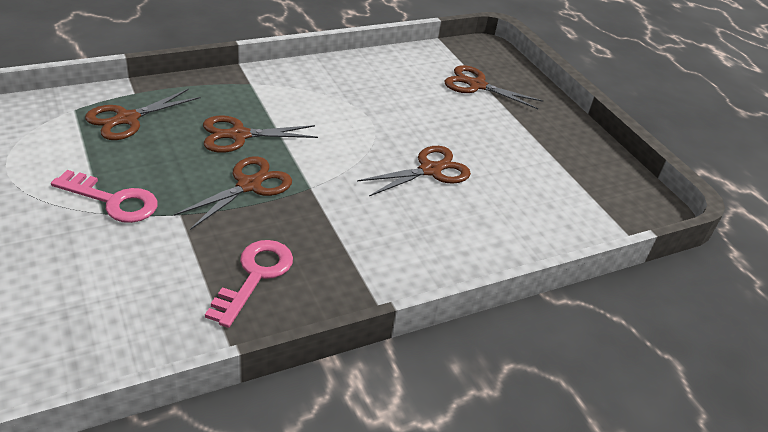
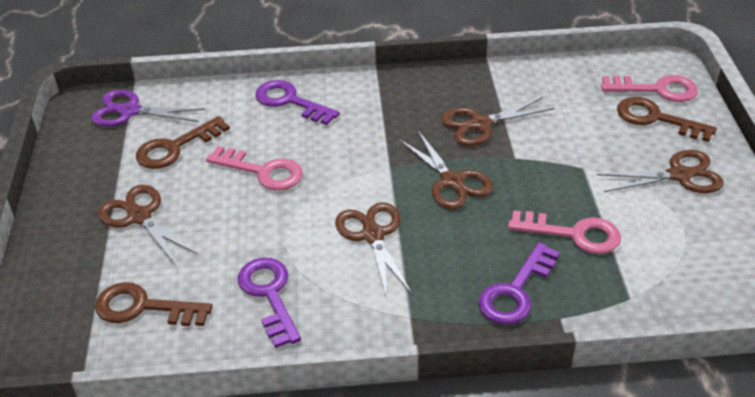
brown key: none = 0 -> [95,282,213,326] [136,116,230,169] [617,97,717,142] = 3
pink key: [51,170,158,223] [205,240,293,328] = 2 -> [206,146,303,190] [508,210,621,254] [601,75,698,102] = 3
purple key: none = 0 -> [238,258,301,348] [255,80,340,125] [478,242,560,325] = 3
purple scissors: none = 0 -> [91,90,205,127] = 1

